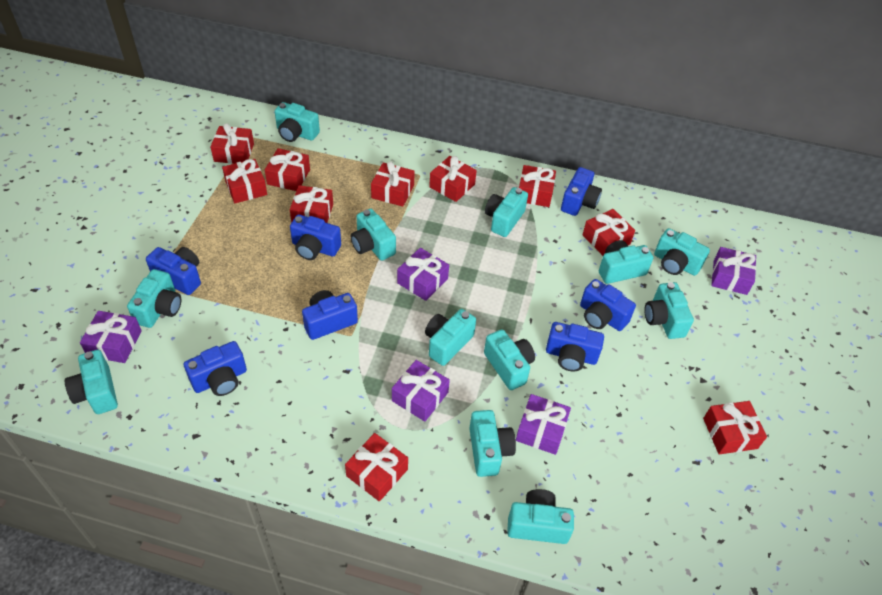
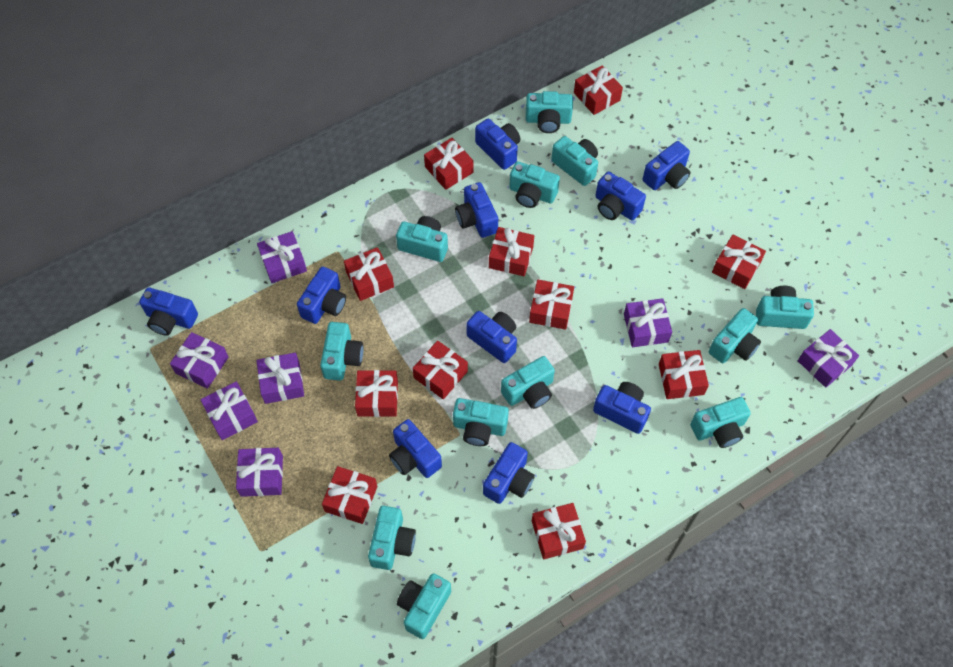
blue camera: [146,247,201,295] [184,341,247,396] [290,215,341,260] [302,290,358,340] [546,322,604,371] [561,167,602,216] [580,279,636,331] = 7 -> [139,287,198,336] [297,267,346,324] [389,419,442,478] [455,182,498,238] [466,311,517,363] [475,119,520,170] [483,442,535,504] [593,382,651,434] [595,171,646,221] [643,141,691,190] = 10
purple gift: [80,311,142,363] [392,360,450,422] [397,248,449,301] [516,394,571,455] [711,247,756,295] = 5 -> [170,332,228,389] [201,381,258,440] [236,448,283,497] [256,353,304,404] [257,231,307,283] [624,298,672,347] [798,329,859,388] = 7
red gift: [210,123,254,164] [222,159,267,203] [265,148,310,191] [290,185,333,223] [345,433,408,502] [371,161,415,207] [429,156,477,202] [519,165,556,207] [582,209,635,256] [703,401,767,455] = 10 -> [322,466,377,524] [344,247,394,301] [355,370,398,417] [413,341,468,399] [424,138,473,190] [489,227,534,276] [529,280,574,330] [532,503,586,559] [574,65,623,115] [659,350,709,399] [712,235,766,289] = 11

